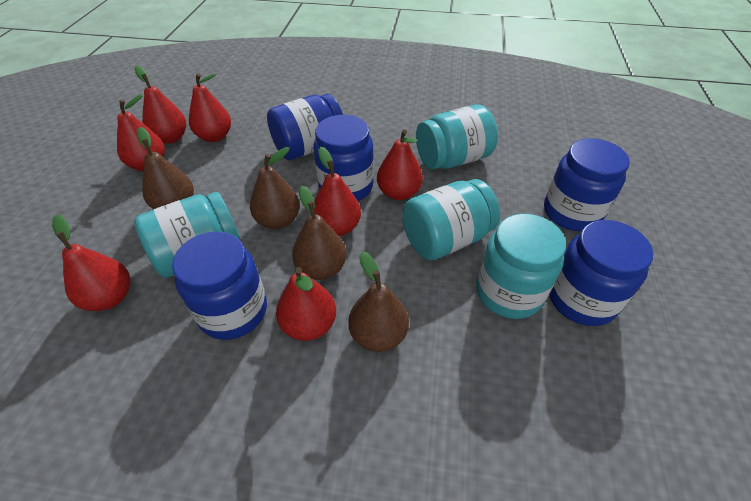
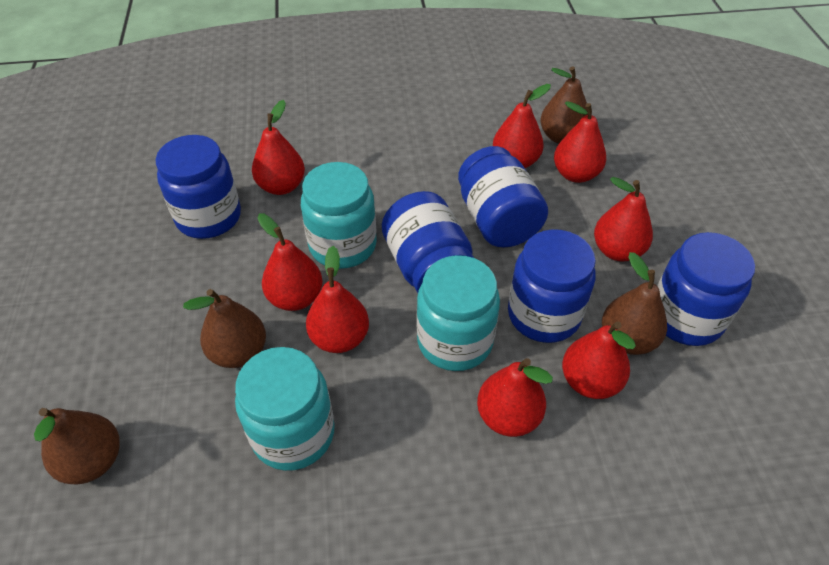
red pear: [52,214,130,311] [117,94,165,171] [135,65,186,144] [189,73,231,142] [276,267,336,341] [314,147,361,236] [377,129,423,200] = 7 -> [252,100,305,195] [257,214,323,311] [306,246,369,353] [477,358,553,437] [493,84,551,168] [554,101,606,183] [562,321,636,399] [594,177,653,261] = 8
turquoise jar: [134,192,240,278] [402,179,500,260] [416,104,498,170] [476,214,566,319] = 4 -> [235,347,335,471] [301,162,377,269] [417,255,500,371] = 3

